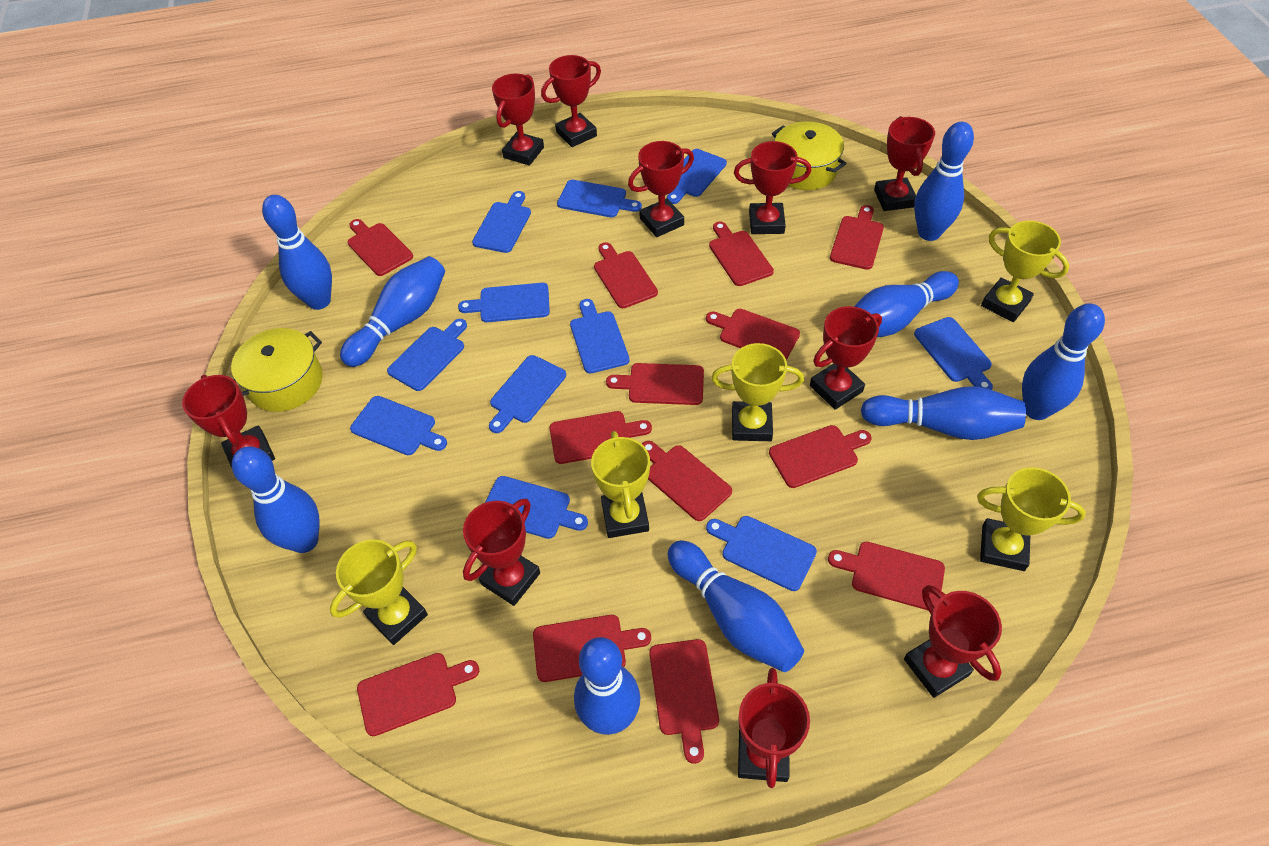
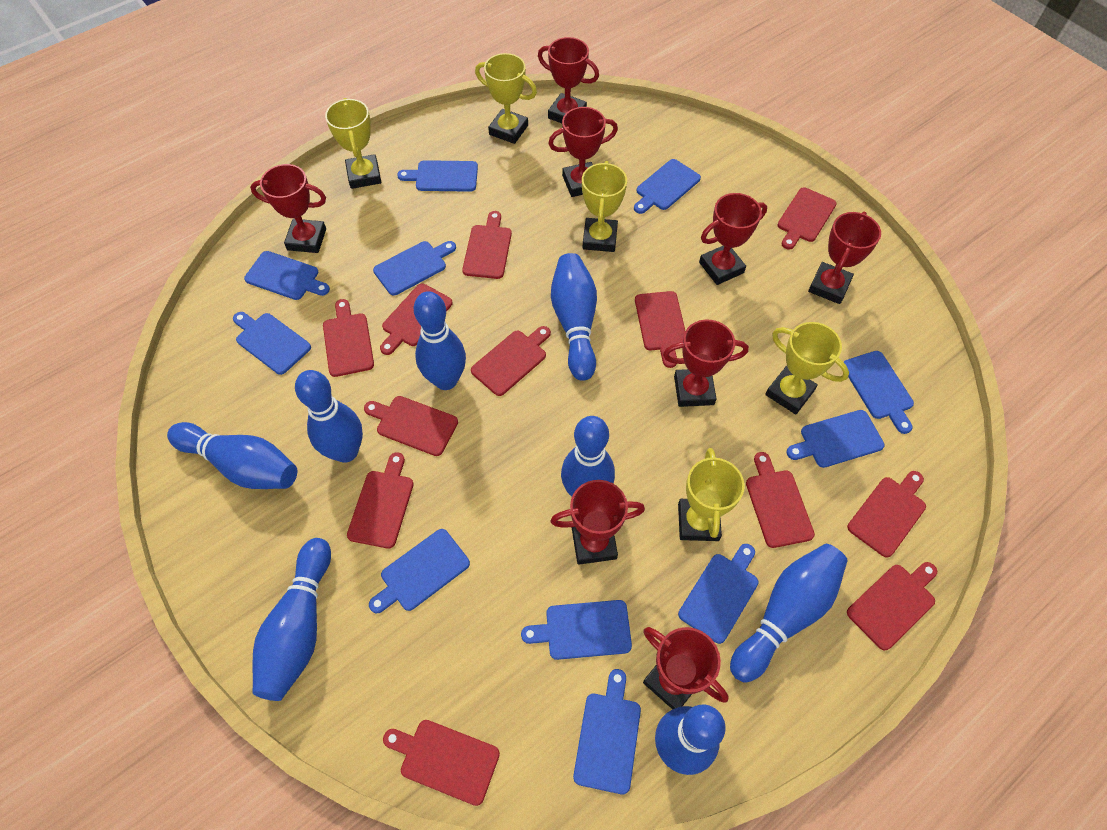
blue bowling pin: [232,446,319,553] [262,195,332,310] [340,256,445,367] [574,637,640,735] [667,540,804,672] [854,271,959,337] [861,386,1026,440] [914,122,974,241] [1022,303,1105,420] = 9 -> [167,422,297,489] [252,538,331,701] [295,370,363,463] [414,291,466,390] [551,253,597,381] [561,416,615,497] [655,704,726,775] [730,544,848,682] = 8
red cutting board: [347,219,413,276] [357,653,479,736] [533,615,651,682] [549,411,652,464] [594,242,658,308] [606,363,704,405] [642,441,732,521] [649,639,719,764] [706,309,800,360] [709,221,774,286] [769,425,872,488] [828,542,945,610] [830,205,884,270] = 13 -> [323,299,374,377] [347,452,414,548] [364,396,458,456] [380,283,453,355] [383,720,500,806] [462,211,512,279] [471,326,551,396] [635,291,685,368] [746,452,815,548] [778,187,837,250] [847,471,926,558] [847,562,937,650] = 12
red trophy: [182,375,275,468] [463,498,540,606] [492,74,544,165] [541,55,601,147] [628,141,694,237] [734,141,811,234] [738,668,810,788] [810,306,882,410] [874,116,935,211] [904,585,1002,698] = 10 -> [250,164,326,253] [538,37,599,123] [548,107,618,197] [550,480,645,565] [643,627,729,709] [663,320,749,407] [699,193,767,285] [808,212,881,304] = 8
yellow pot: [231,328,323,412] [772,121,847,190] = 2 -> none = 0

